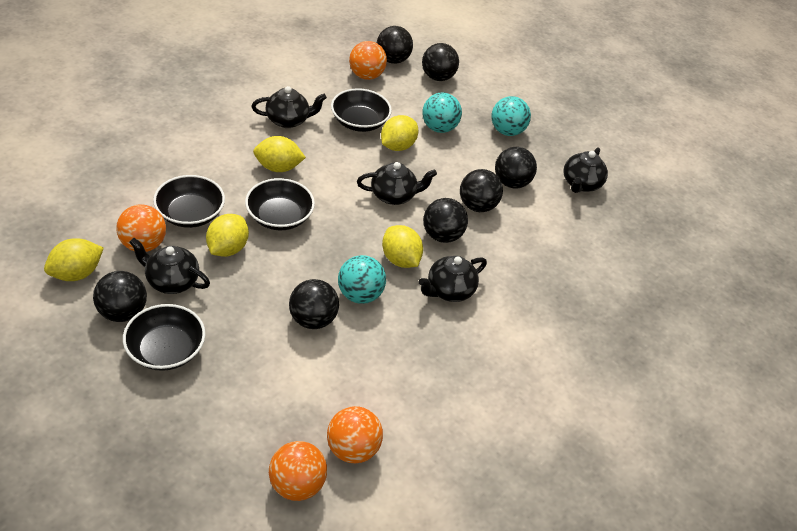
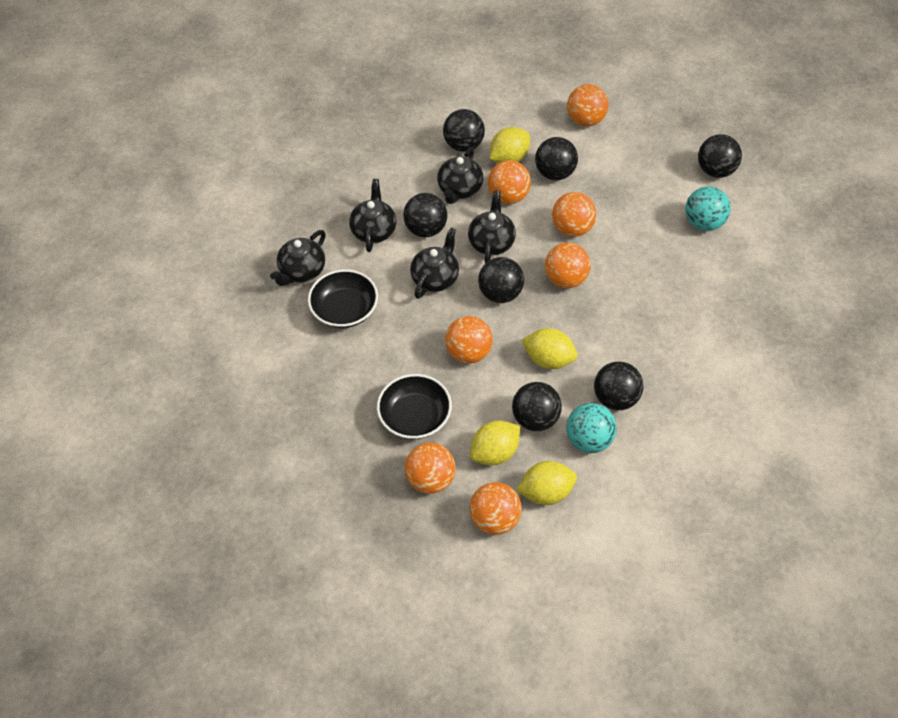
black bowl: [123,304,205,371] [153,175,225,228] [245,178,315,230] [331,88,392,132] = 4 -> [308,269,378,328] [377,374,452,439] = 2
orange ball: [116,204,166,252] [269,441,327,501] [327,406,383,463] [349,41,387,80] = 4 -> [405,443,456,494] [445,316,493,364] [469,482,522,535] [488,160,531,204] [545,243,591,288] [552,192,597,237] [567,84,609,126] = 7
turquoise ball: [338,255,386,304] [422,93,462,133] [491,96,531,136] = 3 -> [566,403,617,453] [685,186,731,231] = 2
yellow lemon: [44,238,103,281] [206,214,249,257] [253,136,306,172] [381,115,418,151] [382,225,423,268] = 5 -> [470,421,520,465] [490,127,530,163] [516,461,577,505] [522,328,578,369] = 4

